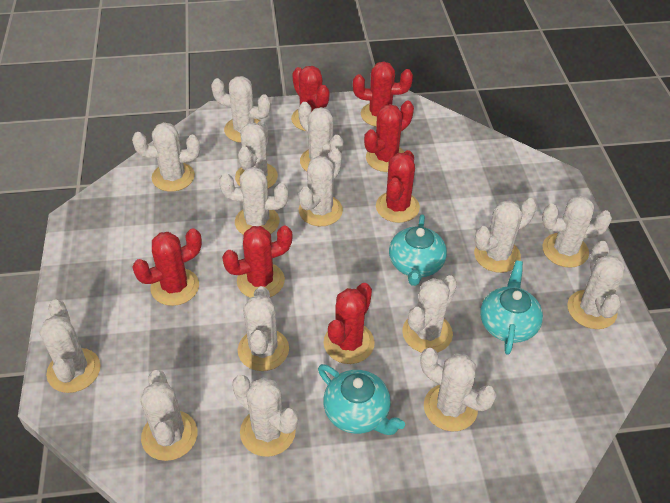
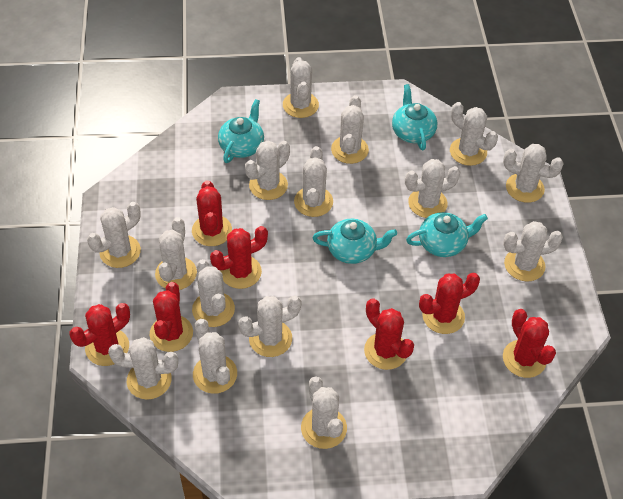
turquoise teapot: [318,364,405,435] [389,214,447,286] [480,261,543,355] = 3 -> [218,99,264,163] [312,219,397,264] [392,84,438,150] [406,212,488,257] = 4

